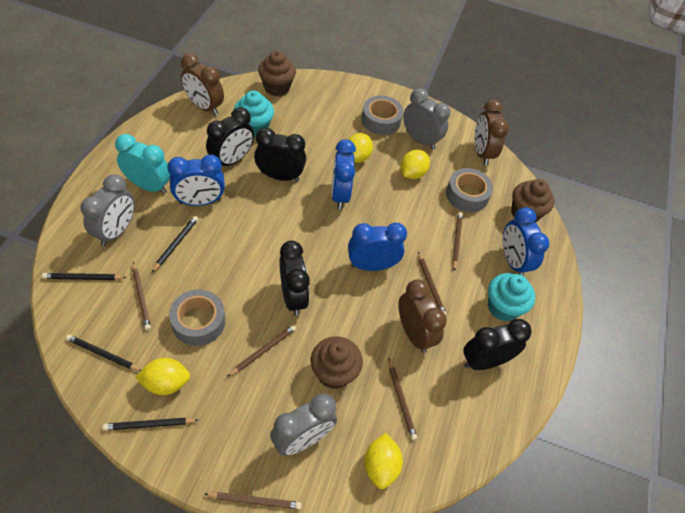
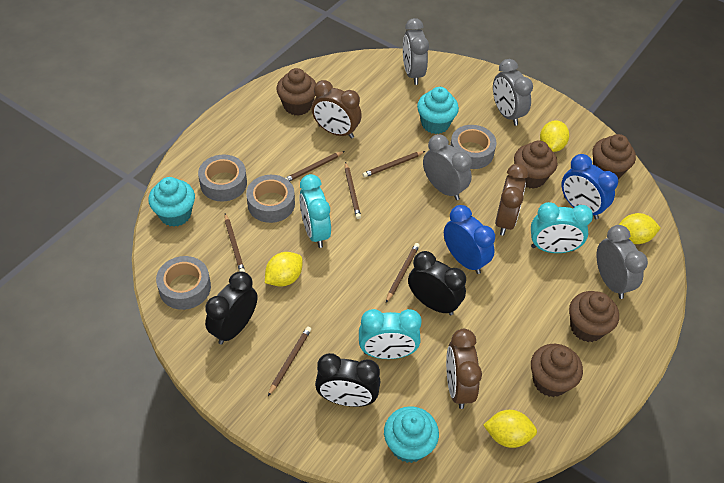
black clock: [206,107,254,166] [254,128,306,181] [279,241,310,316] [464,319,532,370] = 4 -> [205,272,258,345] [315,353,380,407] [408,251,466,315] = 3
black pencil: [42,273,127,280] [66,334,141,371] [102,418,198,431] [152,216,198,272] = 4 -> none = 0
blue clock: [167,154,225,206] [331,139,356,209] [348,223,407,271] [503,207,549,276] = 4 -> [444,205,495,274] [562,154,618,219] = 2
brown cupcake: [258,51,296,96] [311,336,363,389] [511,179,555,222] = 3 -> [276,68,316,116] [514,140,557,189] [531,344,583,397] [569,291,619,342] [592,134,636,180] = 5
grey clock: [81,174,135,246] [270,394,337,456] [403,88,450,150] = 3 -> [403,18,429,85] [423,134,472,200] [493,59,533,126] [597,225,648,299] = 4
grey tape: [169,289,225,346] [361,95,403,135] [446,168,493,212] = 3 -> [156,256,211,310] [198,154,247,202] [246,175,295,223] [450,125,496,169] = 4
turquoise clock: [115,134,170,194] = 1 -> [299,174,331,248] [359,309,422,359] [531,202,593,253] = 3
turquoise cupcake: [234,91,274,137] [488,273,535,321] = 2 -> [148,177,195,227] [384,406,439,463] [417,87,459,134] = 3

